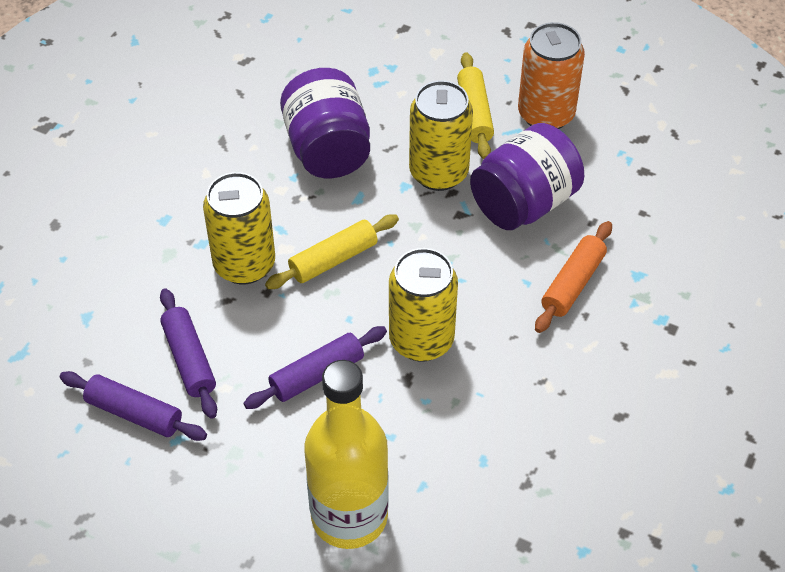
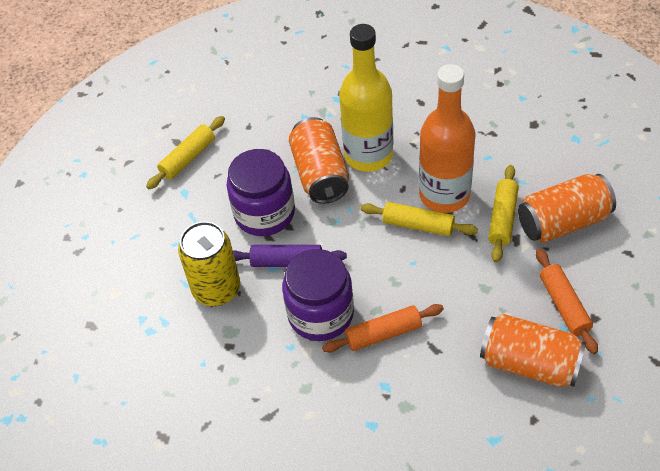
orange bottle: none = 0 -> [419,64,476,213] = 1
orange can: [518,22,585,129] = 1 -> [289,117,349,204] [480,314,586,387] [518,174,616,243] = 3
orange rolling pin: [535,221,612,333] = 1 -> [322,304,444,352] [536,249,598,354] = 2
purple rolling pin: [60,371,207,441] [160,288,217,419] [243,326,387,409] = 3 -> [233,245,347,267] = 1
yellow can: [203,172,275,284] [389,248,458,362] [409,80,473,191] = 3 -> [178,221,240,306] = 1
yellow rolling pin: [265,214,399,289] [457,52,494,159] = 2 -> [146,116,225,189] [360,202,478,236] [488,165,519,262] = 3

